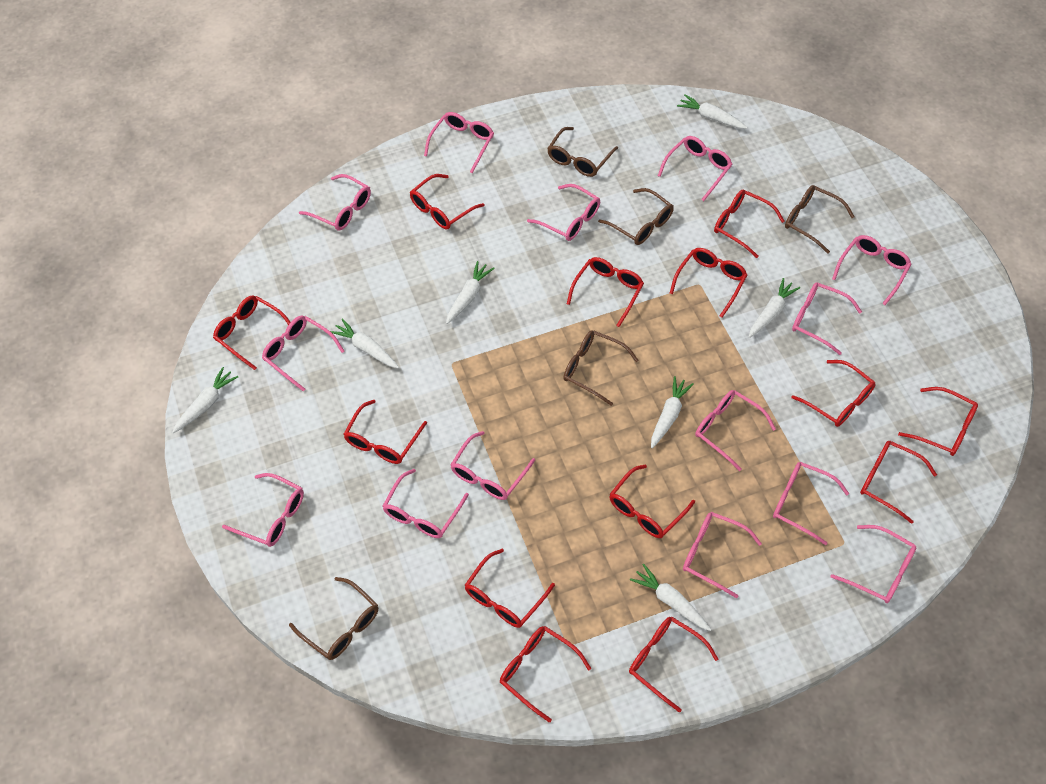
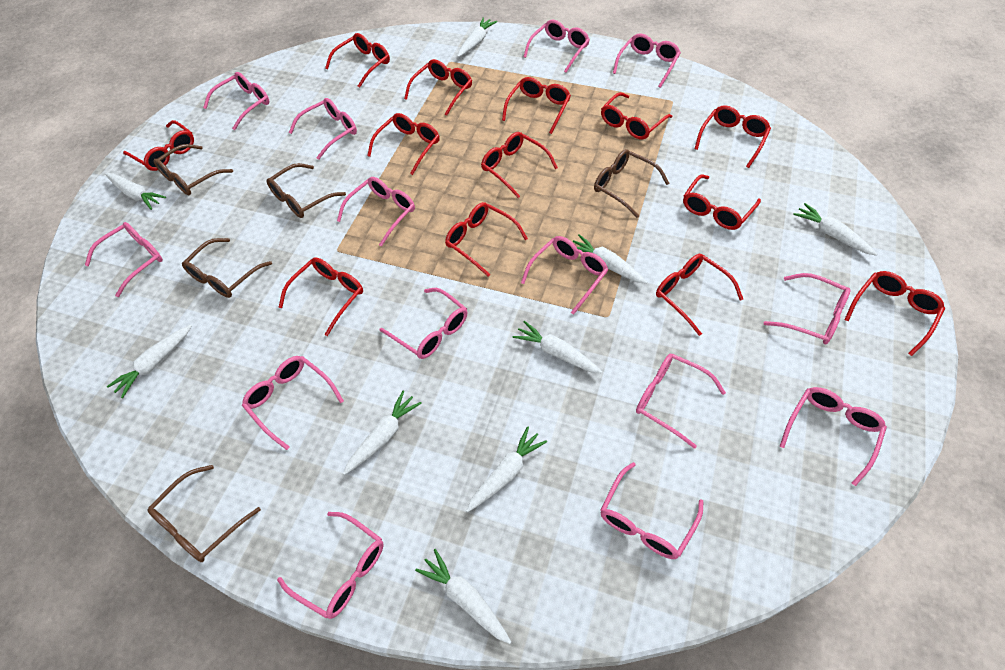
white carrot: [172,367,238,433] [330,318,399,368] [446,261,495,324] [630,564,712,631] [651,376,694,448] [677,94,748,129] [749,278,800,338] = 7 -> [105,173,166,210] [107,325,191,398] [343,391,422,475] [415,549,511,644] [458,17,497,57] [466,427,547,512] [513,321,602,374] [573,234,647,284] [793,203,877,256] = 9

